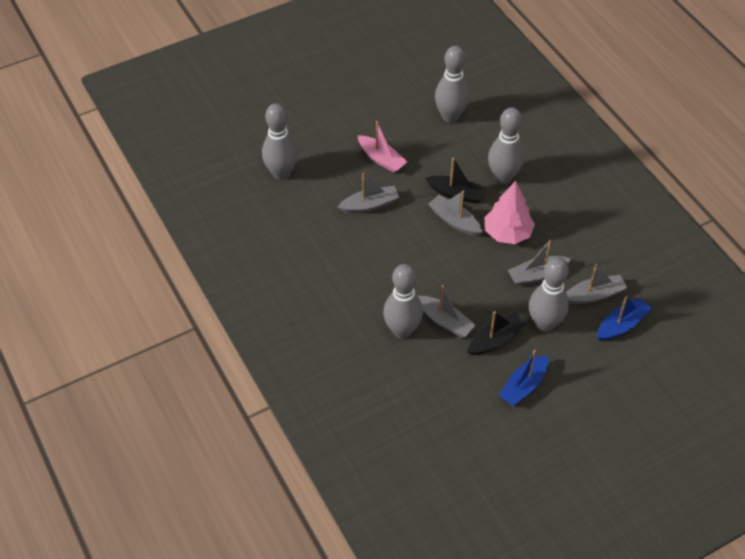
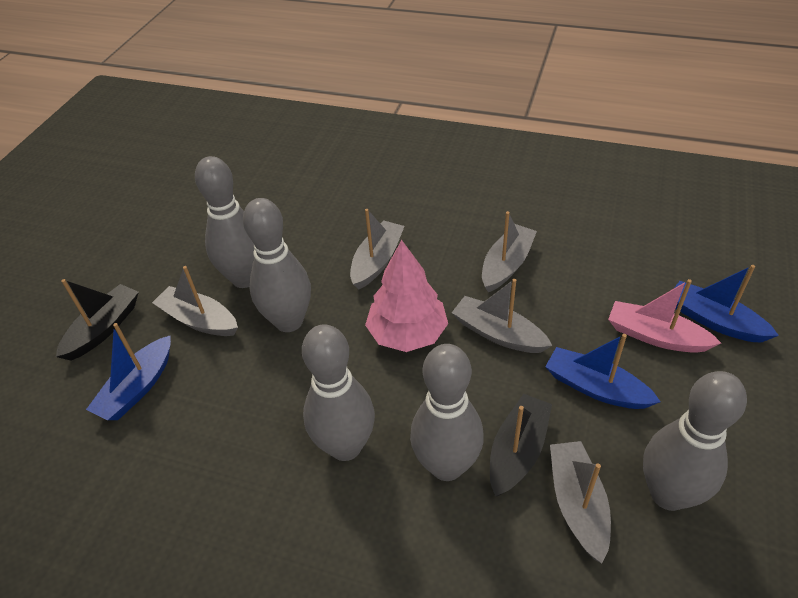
blue boat: [498,350,548,406] [597,296,652,341] = 2 -> [86,323,171,420] [545,334,661,409] [675,265,779,343] = 3

